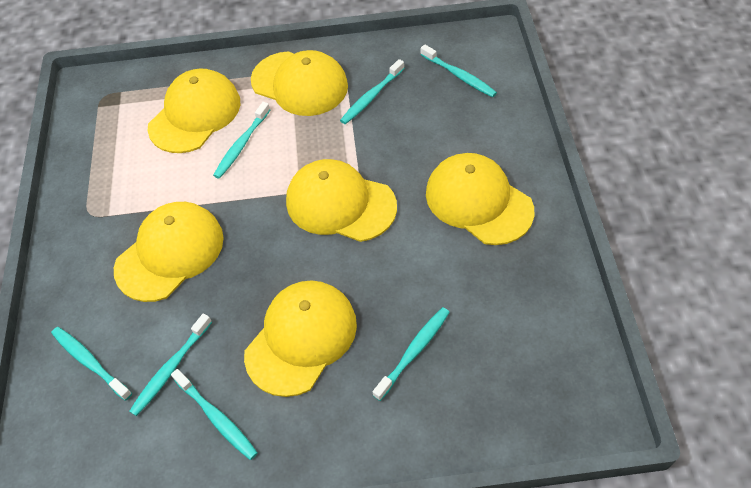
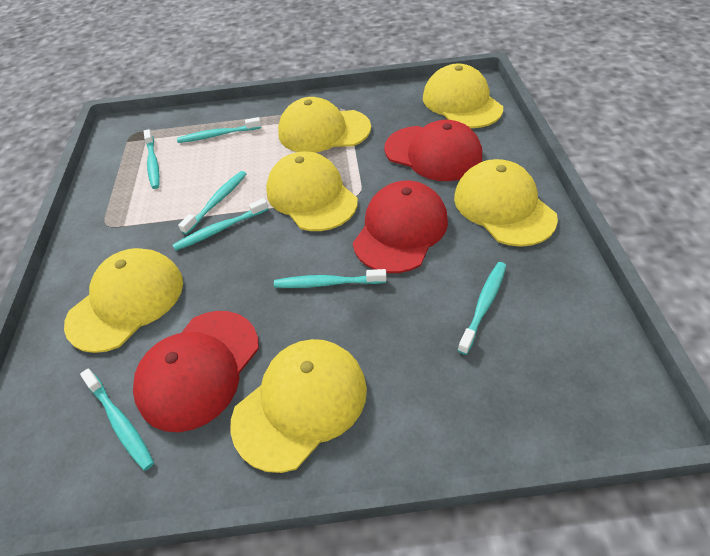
red cap: none = 0 -> [133,311,259,432] [353,181,448,273] [384,120,482,181] = 3

